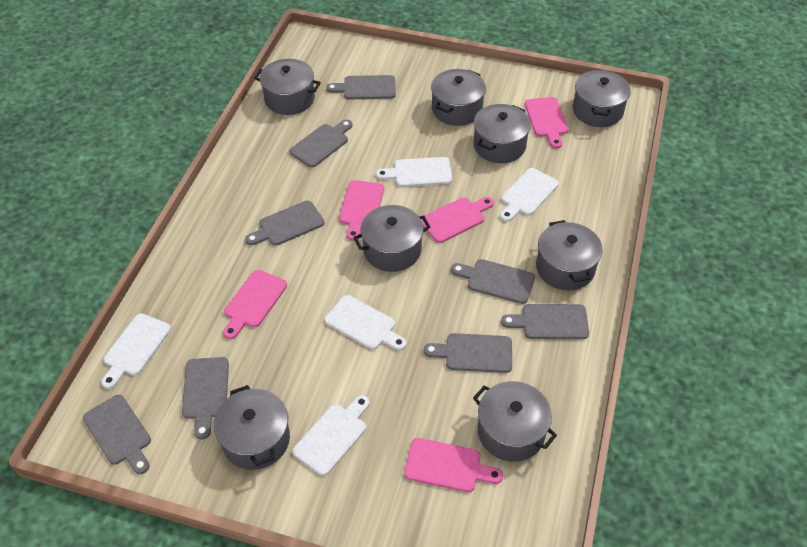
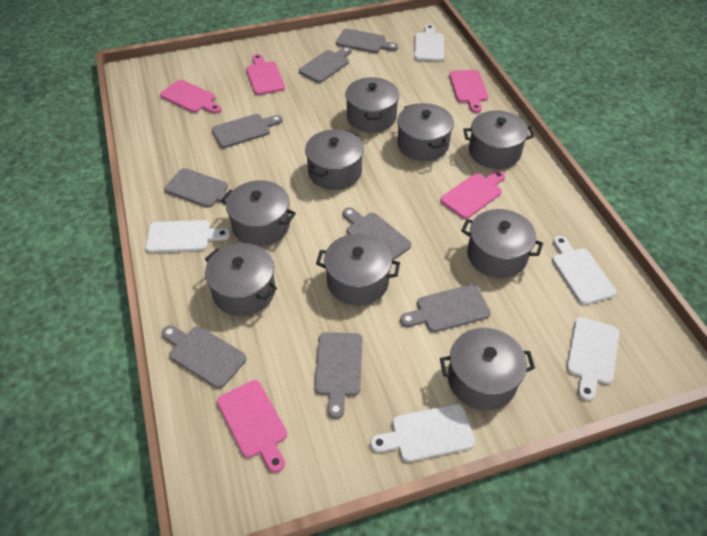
grey pot: [214,385,290,470] [254,59,321,115] [353,205,430,272] [431,69,486,126] [473,104,531,163] [473,381,557,462] [536,220,603,290] [573,70,631,127] = 8 -> [205,243,277,316] [221,180,296,246] [305,129,364,190] [316,234,400,306] [345,77,399,133] [397,103,454,161] [440,328,535,410] [461,209,543,278] [463,110,535,169] = 9

